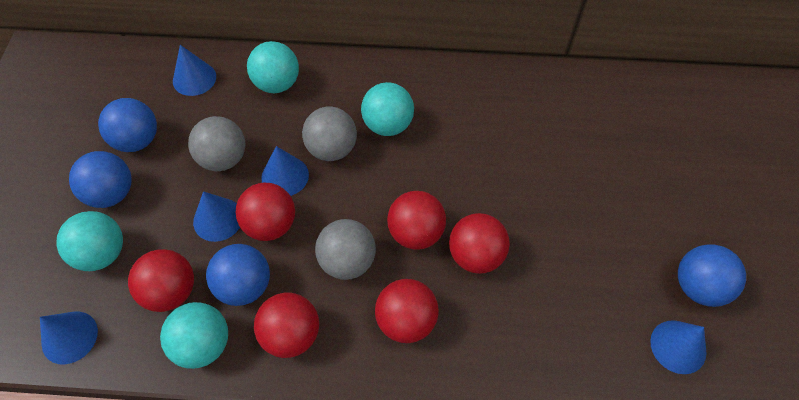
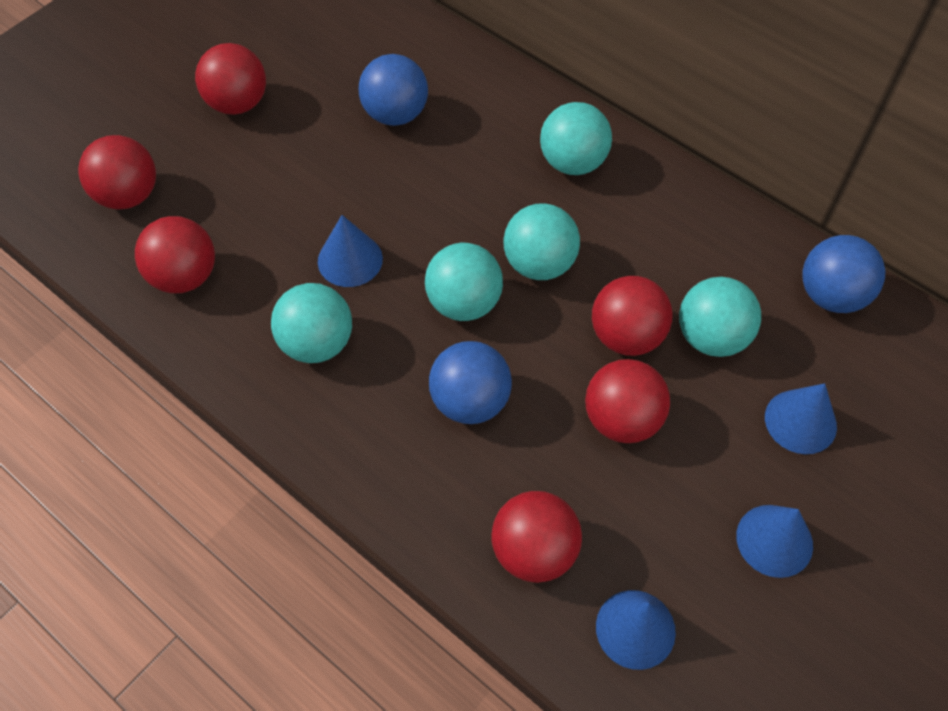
blue ball: [69,151,132,208] [98,98,157,152] [206,244,270,306] [678,244,746,307] = 4 -> [359,54,428,126] [429,341,512,424] [803,235,885,313] = 3
blue cone: [40,312,98,364] [173,45,216,96] [193,191,240,242] [261,146,309,196] [650,320,707,374] = 5 -> [318,215,383,287] [596,590,676,670] [736,505,813,578] [765,383,837,454] = 4
grey ball: [188,116,245,171] [302,107,357,161] [315,219,376,280] = 3 -> none = 0
turquoise ball: [56,211,123,271] [160,302,228,369] [247,41,299,93] [361,82,414,136] = 4 -> [271,283,352,363] [425,243,503,321] [504,203,580,280] [540,102,612,175] [679,277,761,357] = 5

